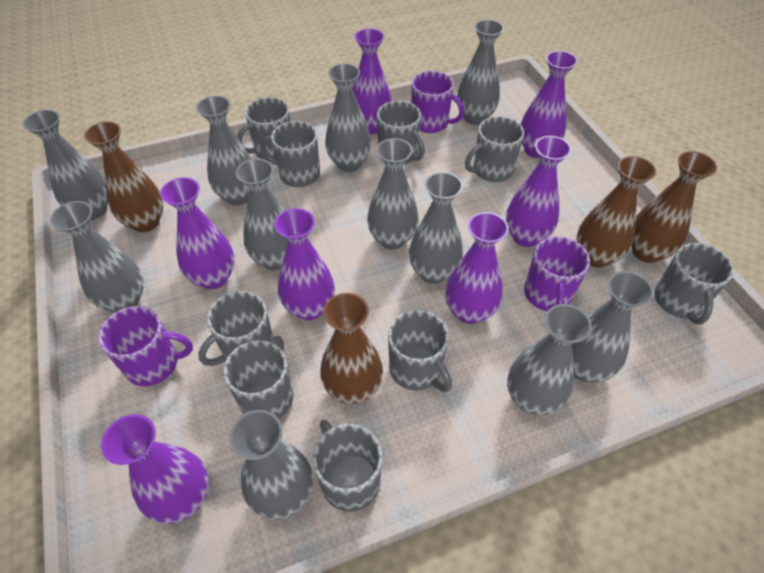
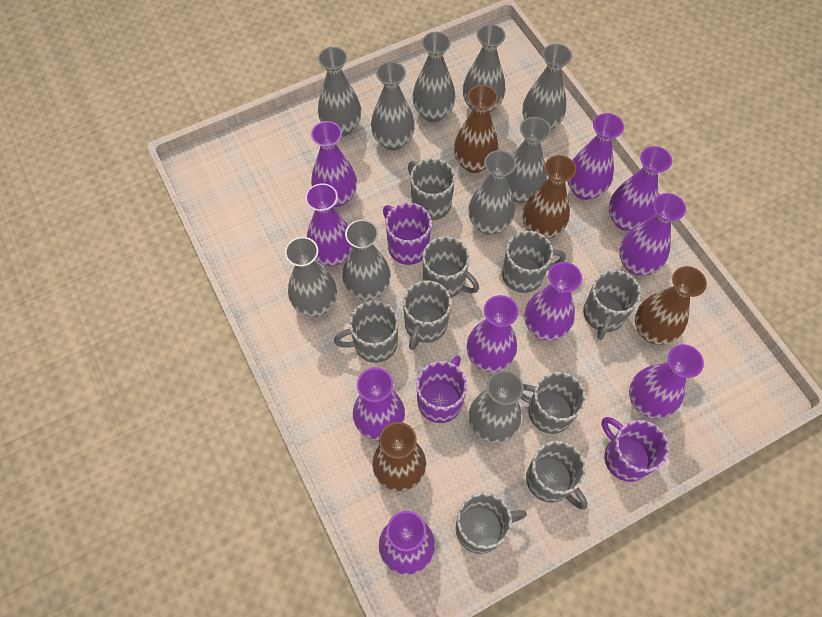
grey vase: [23,110,108,220] [50,201,144,312] [196,96,251,205] [229,410,313,520] [236,158,288,270] [325,63,371,172] [367,138,419,249] [409,172,463,284] [457,20,504,125] [507,304,592,415] [572,271,654,382] = 11 -> [285,237,337,317] [318,47,361,137] [342,219,391,300] [371,61,415,151] [413,32,456,122] [463,24,506,113] [468,150,516,235] [469,370,523,443] [506,117,551,203] [522,44,572,130] = 10
purple vase: [101,414,209,524] [160,177,235,289] [274,208,335,320] [353,28,392,134] [445,212,509,324] [506,136,572,247] [521,51,578,158] = 7 -> [305,183,353,266] [311,121,357,207] [353,367,405,441] [379,511,435,575] [467,295,519,372] [524,262,582,340] [567,113,624,200] [609,146,672,231] [619,193,686,275] [629,344,704,419] = 10

